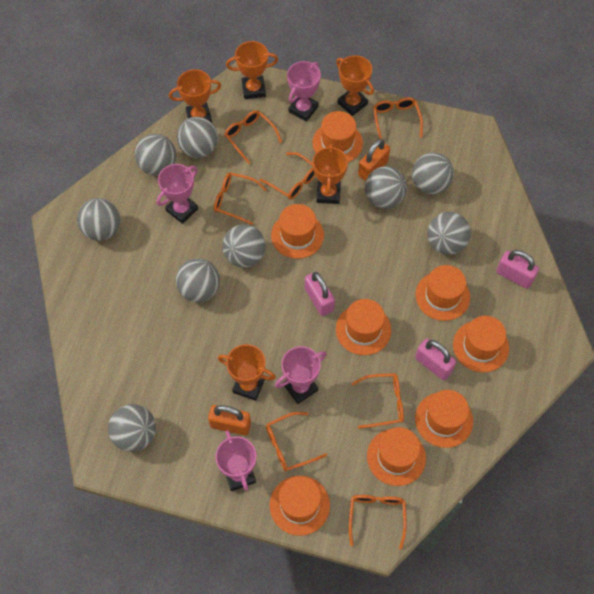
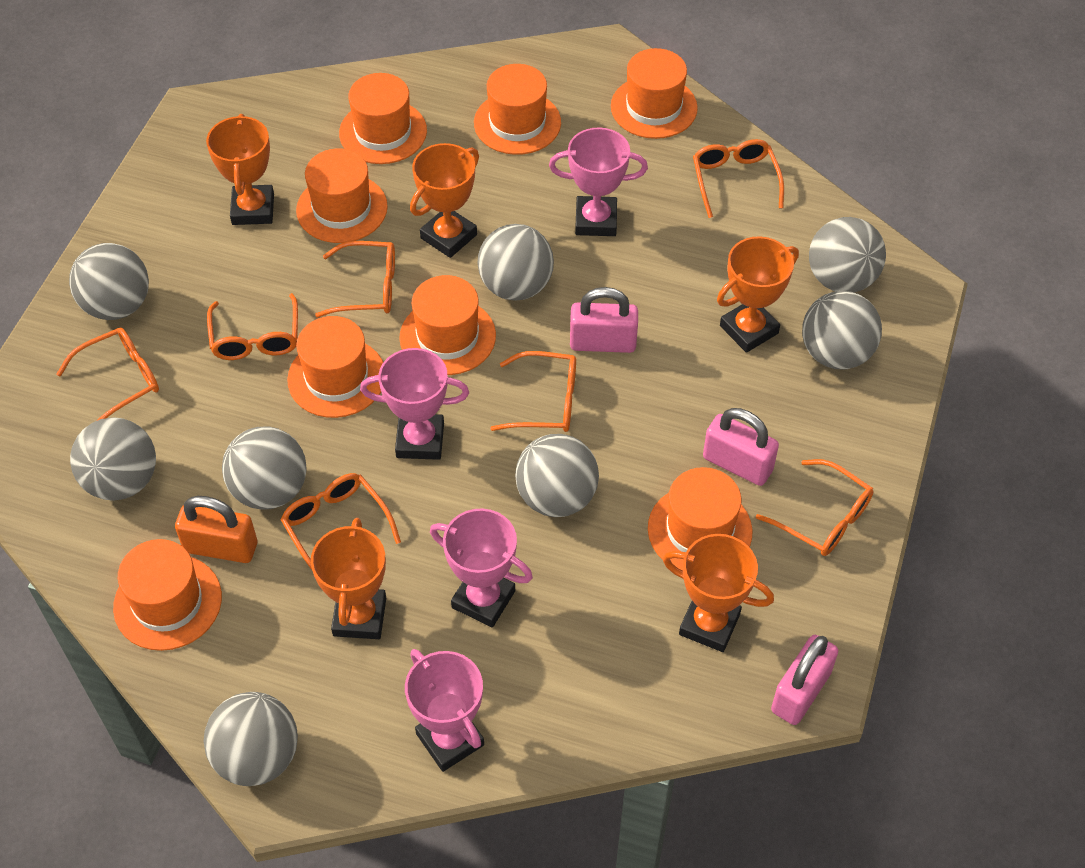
grey ball: [77,198,121,241] [108,404,156,452] [135,134,176,176] [176,258,220,302] [177,117,218,158] [222,224,266,268] [365,166,407,209] [412,152,454,194] [427,212,471,255] = 9 -> [69,243,149,320] [70,417,156,501] [204,692,298,786] [222,427,307,510] [478,224,554,301] [515,434,599,517] [802,291,882,369] [809,217,886,292] = 8
orange padlock: [208,405,251,435] [358,139,390,181] = 2 -> [175,496,257,563] = 1

